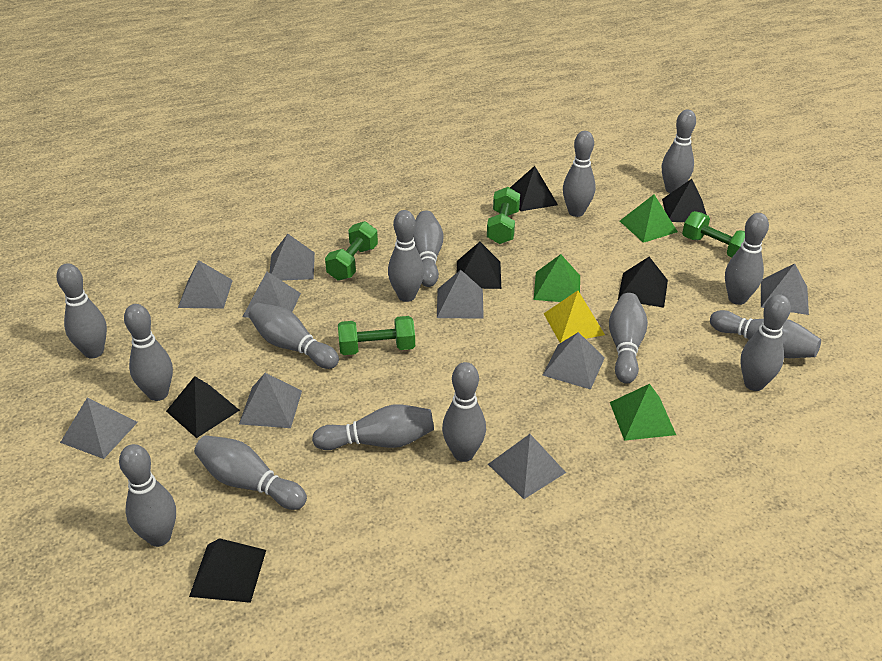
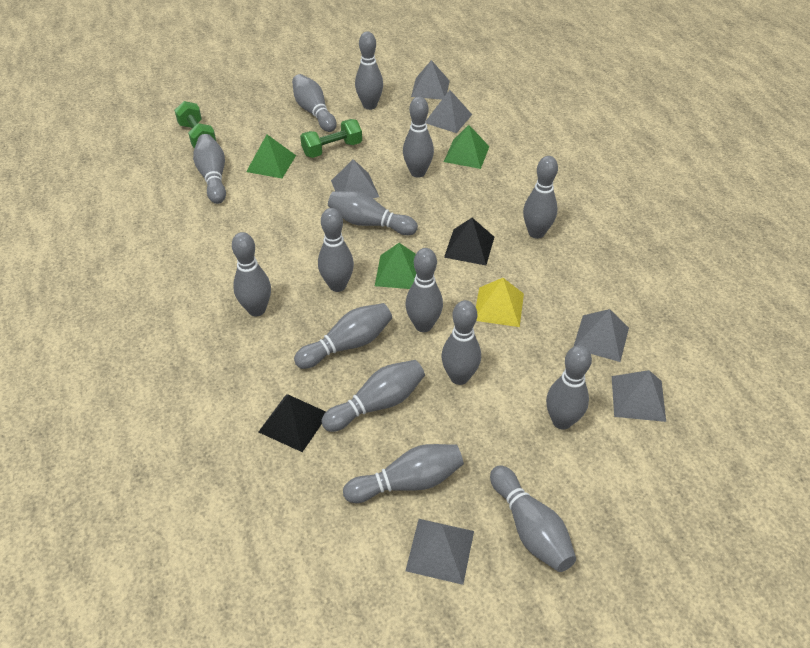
black pyramid: [166,376,240,438] [189,538,266,603] [457,242,501,289] [510,166,558,211] [618,257,668,308] [662,179,707,222] = 6 -> [259,394,326,452] [444,218,494,265] = 2
green dumbbell: [325,221,378,281] [338,316,415,355] [487,187,520,244] [682,211,745,257] = 4 -> [174,101,216,149] [300,119,362,158] = 2
grey pyramid: [60,398,138,459] [178,260,233,309] [239,373,302,428] [243,272,301,318] [270,234,315,281] [437,270,484,319] [488,434,566,499] [542,332,605,390] [761,264,809,315] = 9 -> [331,159,379,198] [405,519,474,585] [411,60,450,100] [426,90,472,133] [573,309,629,362] [612,370,666,422] = 6

